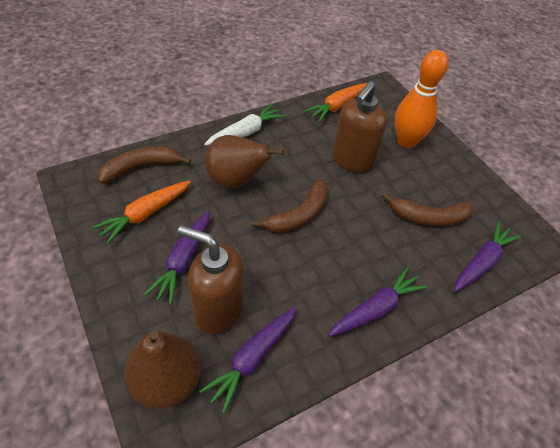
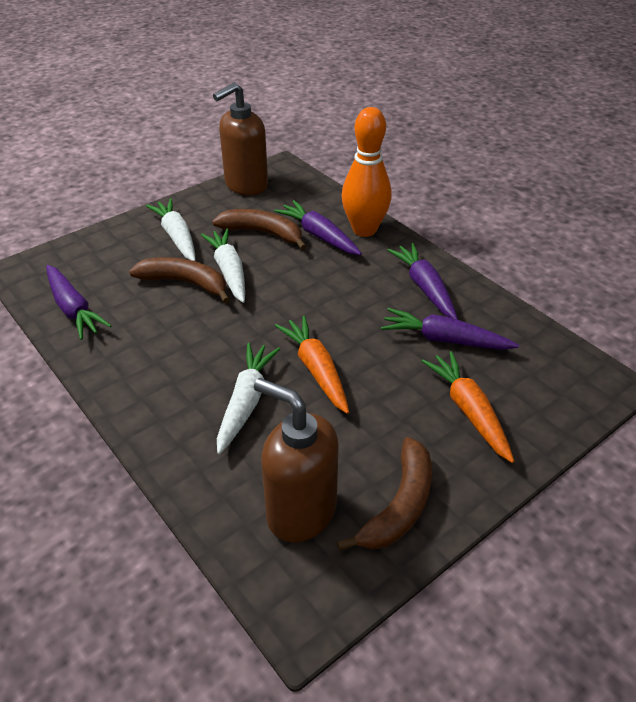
brown pear: [125,331,201,409] [205,135,284,189] = 2 -> none = 0
white carrot: [204,104,285,146] = 1 -> [146,199,196,261] [201,228,245,303] [217,343,280,454] = 3

